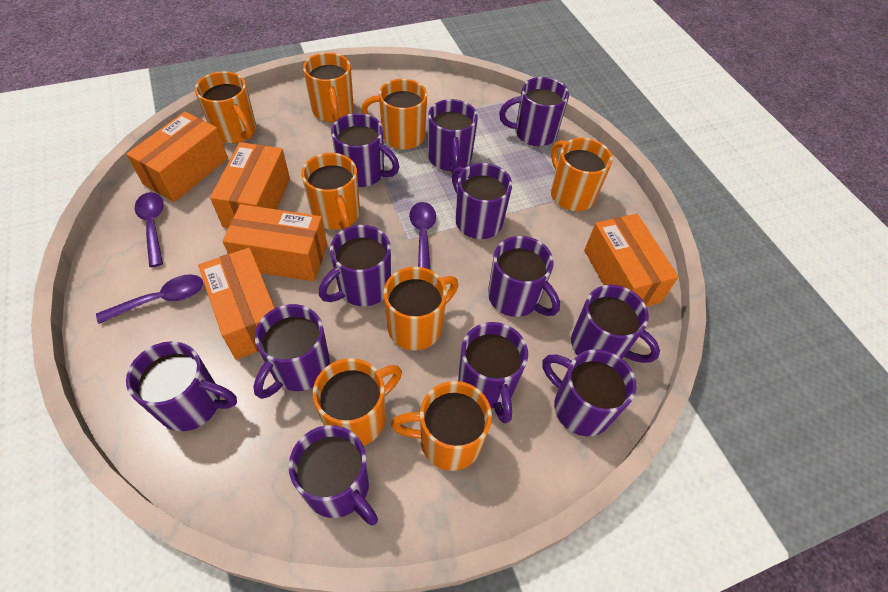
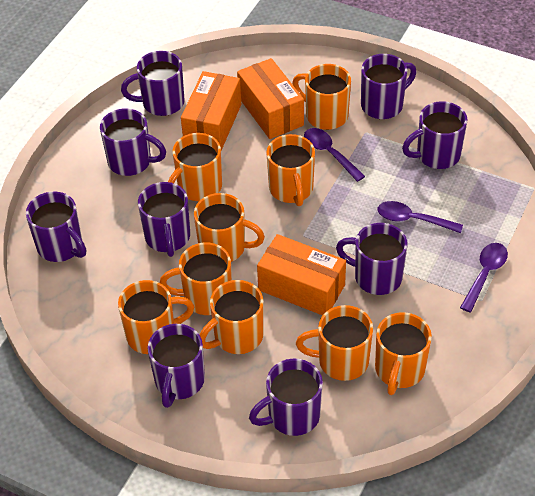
orange box: [126,112,228,202] [198,247,275,360] [210,142,290,228] [223,204,327,281] [584,214,678,307] = 5 -> [181,71,241,151] [237,58,304,139] [257,234,346,316] = 3
orange mug: [195,71,256,143] [301,153,360,230] [303,52,354,122] [313,358,402,446] [361,79,427,150] [383,267,458,351] [391,381,492,471] [551,138,613,211] = 8 -> [118,280,194,354] [160,243,232,315] [168,133,222,201] [194,193,265,262] [199,280,264,354] [266,134,315,206] [292,64,351,130] [296,305,373,381] [375,312,432,395] = 9
purple mug: [126,341,237,432] [253,304,330,399] [289,425,378,525] [319,225,391,306] [331,113,399,187] [428,99,478,173] [452,163,512,239] [458,322,528,423] [488,236,560,317] [499,77,569,146] [543,349,636,436] [571,285,660,363] = 12 -> [26,191,86,262] [100,108,166,176] [121,51,185,116] [138,182,190,257] [148,324,205,408] [249,359,323,436] [336,223,408,295] [361,54,416,119] [402,101,467,169] = 9

